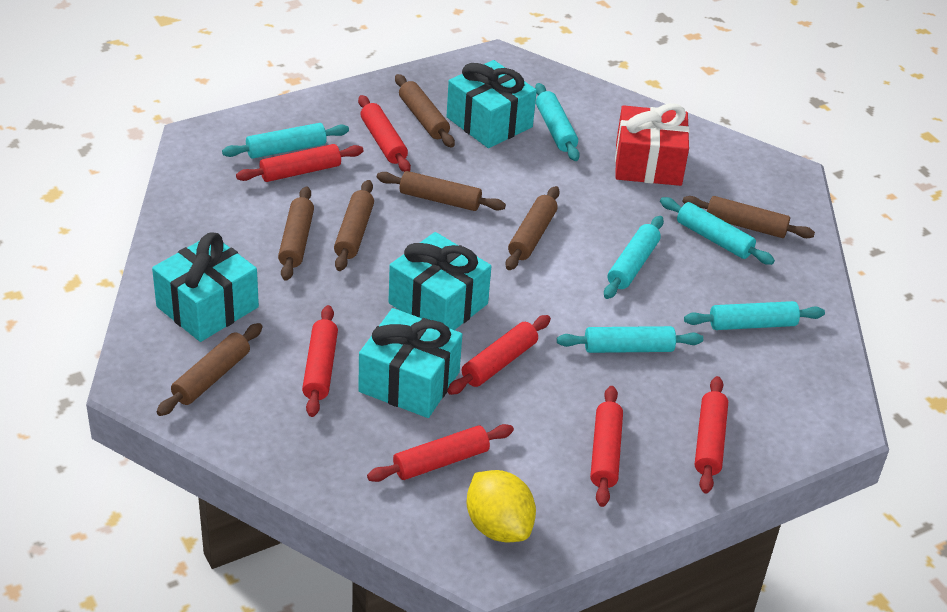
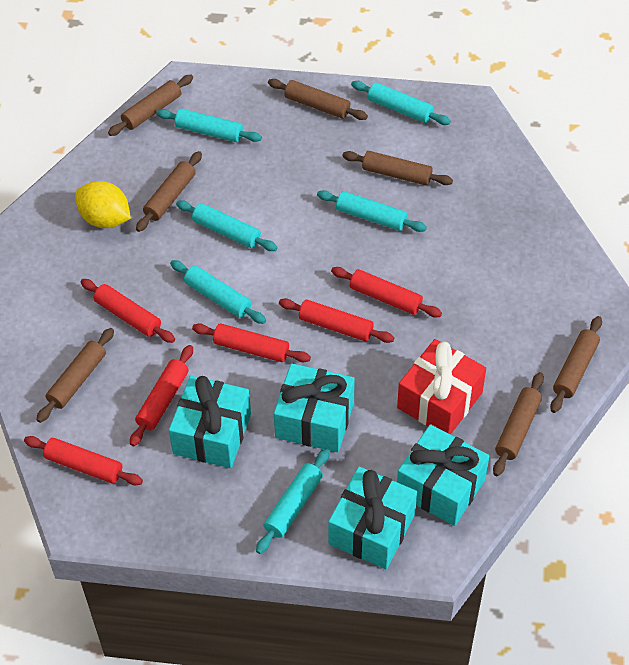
red rolling pin: [236,144,364,182] [302,305,338,417] [358,95,411,172] [367,424,514,482] [447,315,551,395] [590,386,623,507] [695,376,728,494] = 7 -> [24,436,143,485] [80,279,175,343] [130,345,193,446] [192,323,311,362] [279,298,394,343] [331,267,442,318] = 6

